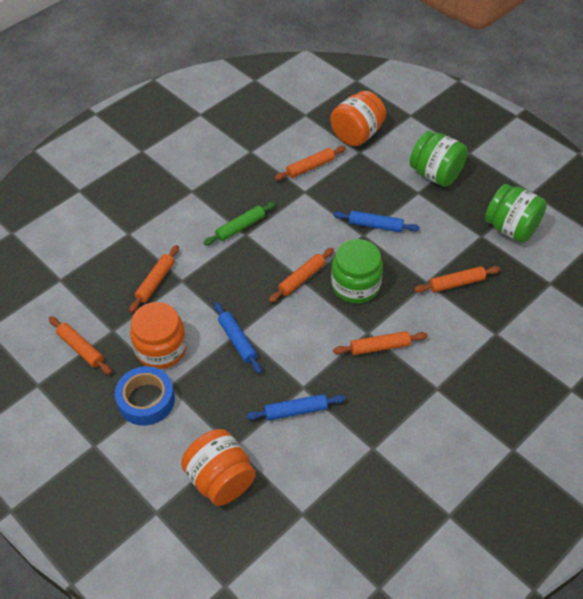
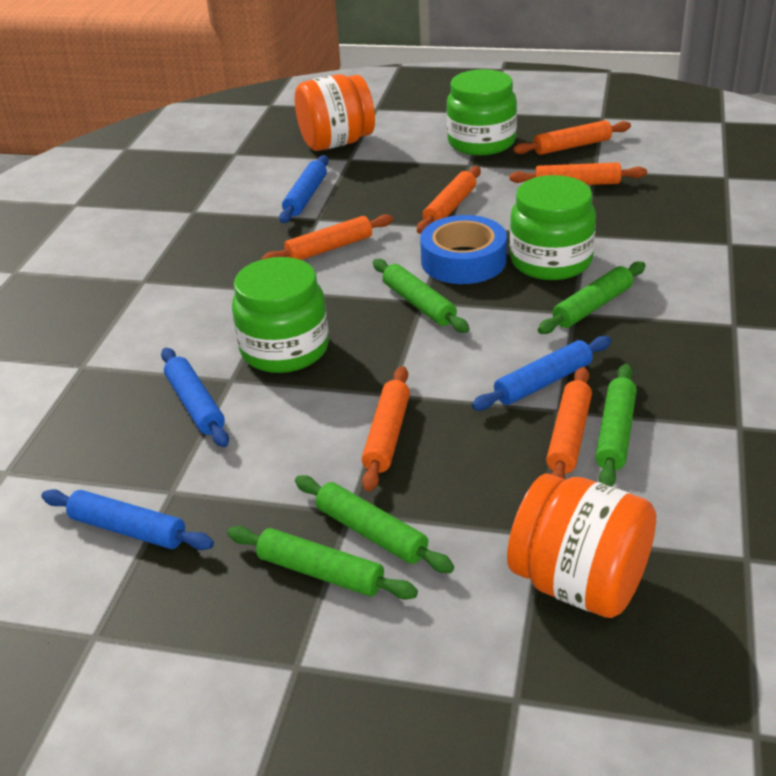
blue rolling pin: [214,302,262,374] [246,394,346,421] [333,211,420,232] = 3 -> [41,489,214,550] [161,348,229,447] [279,155,329,223] [472,336,611,410] = 4
green rolling pin: [204,202,276,245] = 1 -> [227,526,418,600] [295,475,454,573] [373,259,469,333] [538,261,646,334] [595,364,637,486] = 5
orange jar: [130,302,187,369] [181,429,256,506] [330,91,386,146] = 3 -> [294,74,375,151] [507,474,656,618] = 2

